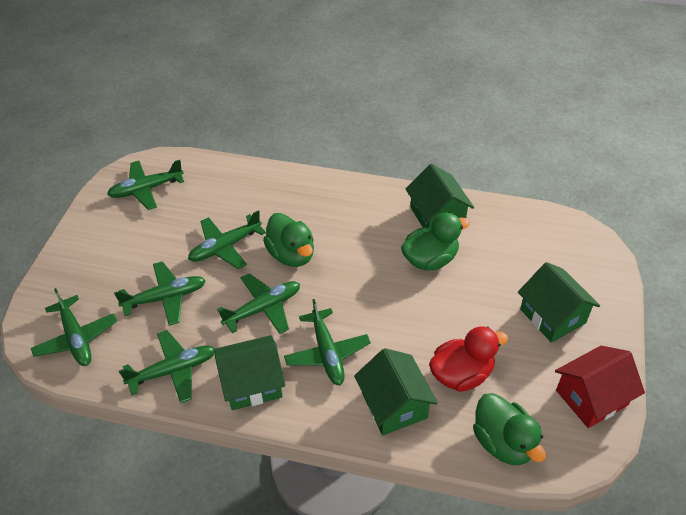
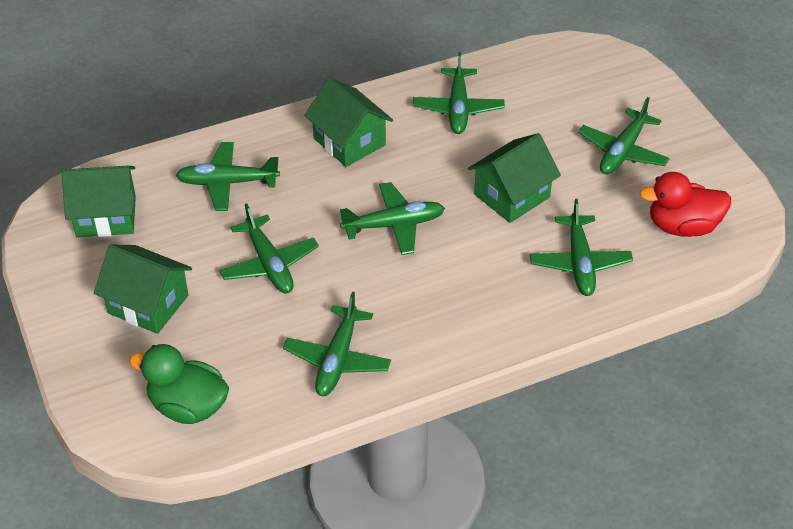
green duck: [263,213,314,267] [401,212,470,271] [473,393,546,465] = 3 -> [129,344,229,424] = 1
red house: [555,346,645,428] = 1 -> none = 0

